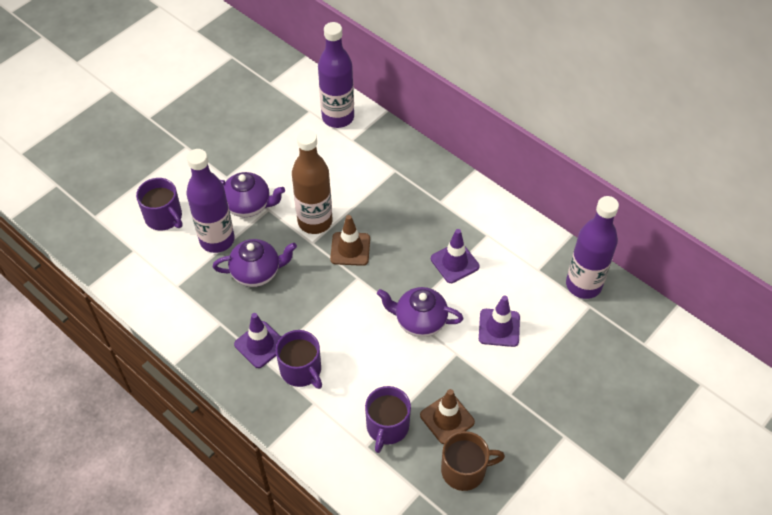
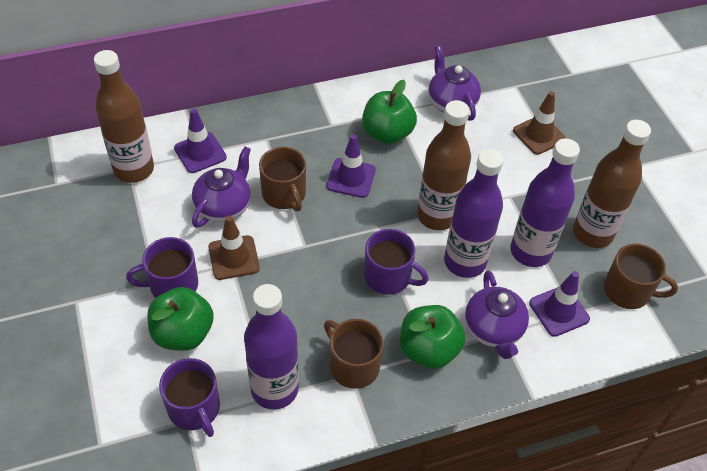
brown bottle: [292,130,332,234] = 1 -> [94,50,154,183] [417,100,471,230] [573,120,651,248] = 3
brown mug: [441,431,505,491] = 1 -> [259,147,306,211] [324,319,384,389] [604,244,678,309] = 3
green apple: none = 0 -> [147,287,214,351] [362,80,417,144] [400,305,465,369] = 3

